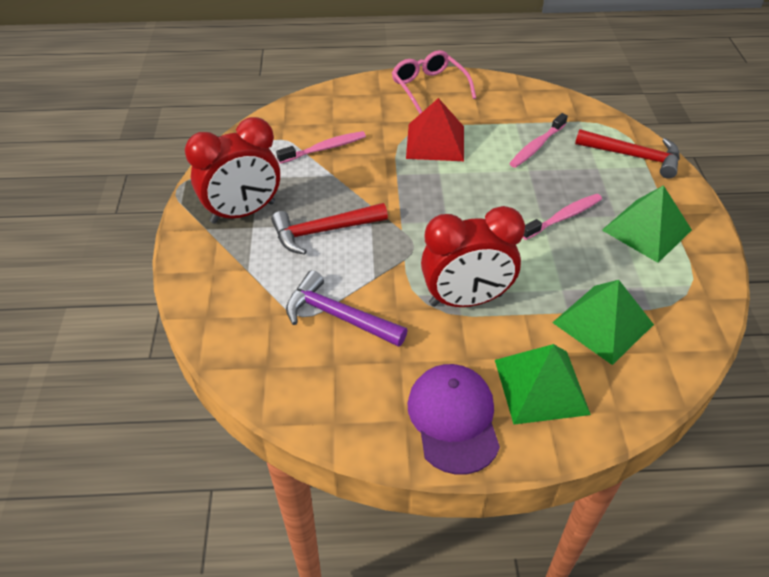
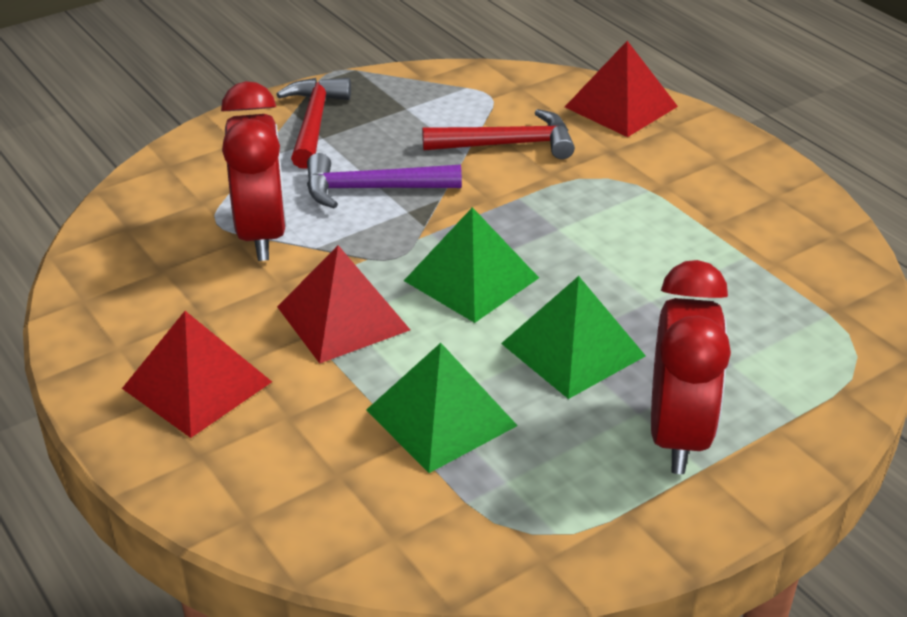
pink glasses: [392,50,476,114] = 1 -> none = 0
pink toothbrush: [276,131,366,164] [509,113,568,168] [523,194,602,240] = 3 -> none = 0
purple cap: [408,364,500,475] = 1 -> none = 0
red pyramid: [406,98,464,161] = 1 -> [122,311,272,438] [277,245,410,364] [565,41,678,137] = 3

